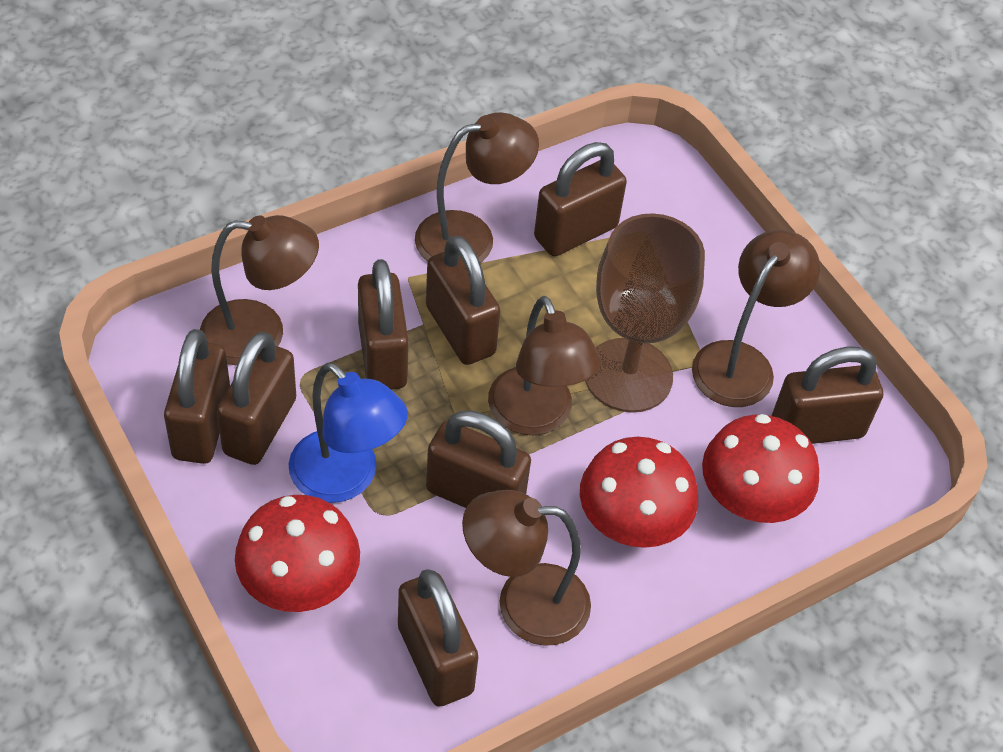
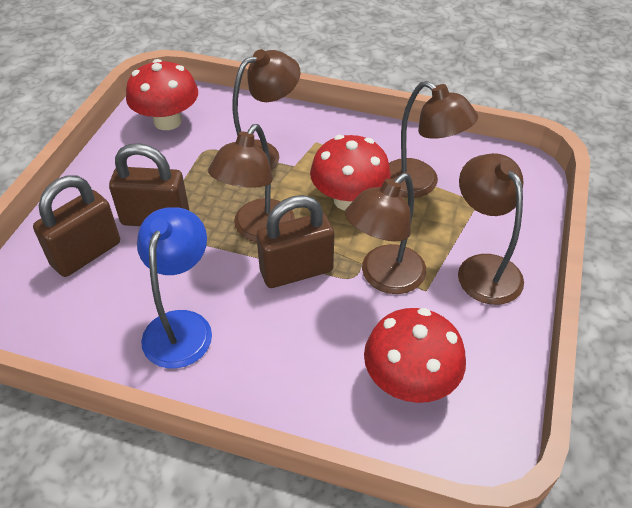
brown goblet: [585,213,705,413] = 1 -> none = 0
brown padlock: [164,329,230,464] [217,332,296,465] [358,259,409,389] [398,569,478,707] [426,235,501,365] [426,411,531,508] [534,142,627,257] [772,347,883,444] = 8 -> [33,175,120,277] [109,143,189,226] [256,195,334,288] = 3

